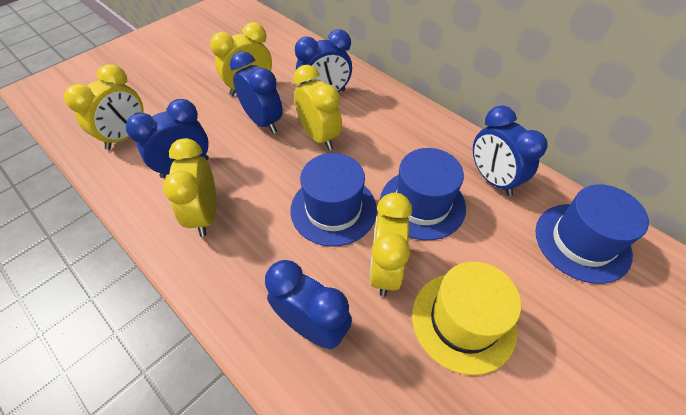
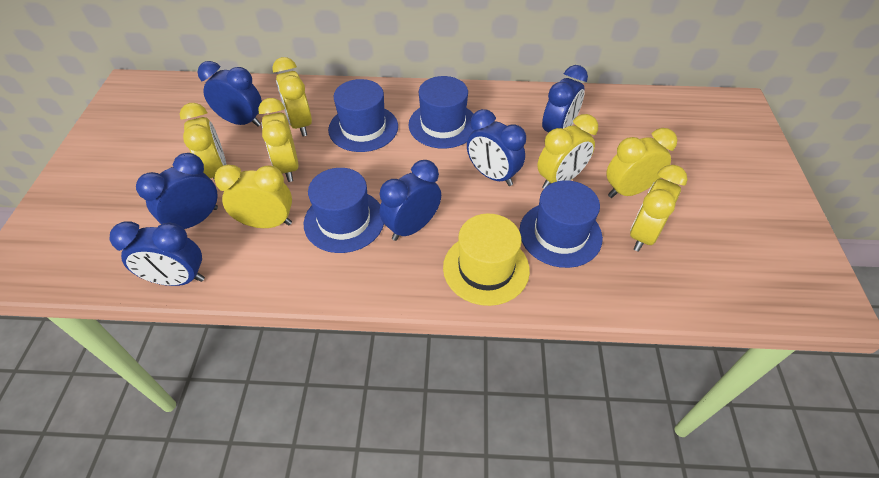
blue clock: [126,99,209,178] [230,51,283,133] [265,260,352,349] [295,29,352,92] [473,106,548,196] = 5 -> [110,221,205,286] [136,153,218,229] [197,61,262,127] [380,160,441,241] [467,109,526,186] [542,65,588,132] = 6
blue hat: [290,153,377,247] [380,148,466,240] [536,185,649,284] = 3 -> [303,168,384,253] [328,79,398,152] [408,76,474,149] [519,180,603,268] = 4
yellow clock: [64,64,144,150] [163,138,216,237] [210,22,272,96] [293,65,342,150] [369,193,412,297] = 5 -> [180,103,227,181] [214,164,292,228] [258,98,299,182] [272,57,312,136] [537,114,598,189] [606,128,677,198] [630,165,688,252] = 7

